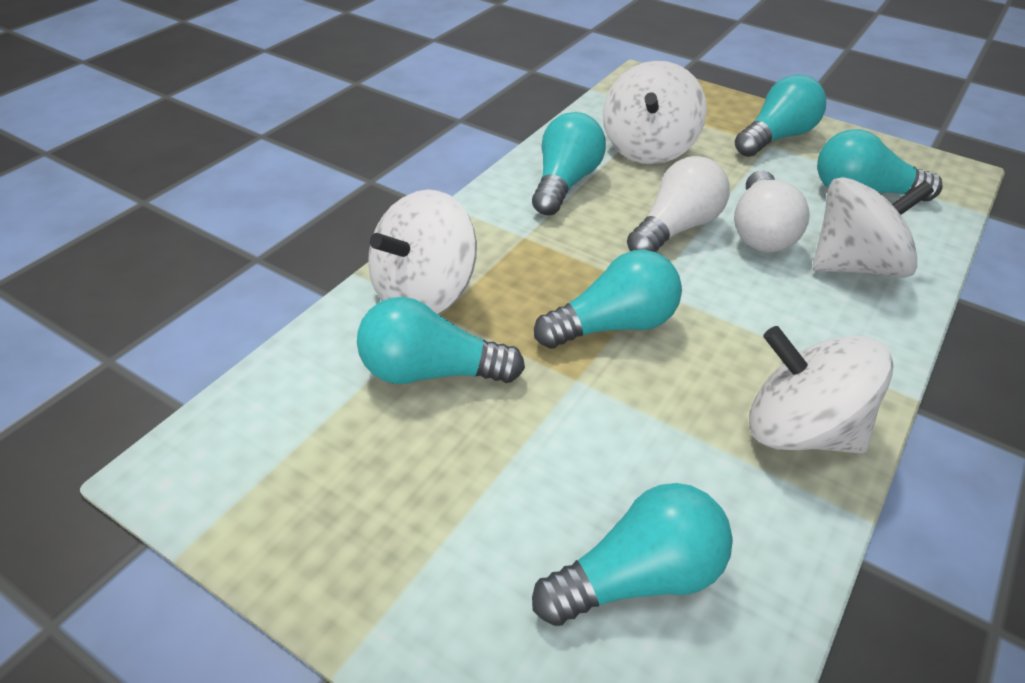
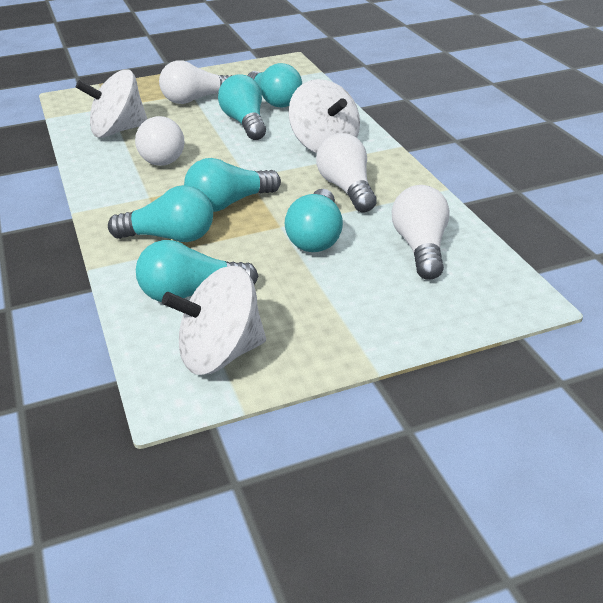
white light bulb: [627,156,730,252] [734,170,810,252] = 2 -> [135,116,184,166] [159,61,233,104] [316,133,377,212] [392,185,450,280] = 4
white spinning top: [368,189,477,314] [603,61,707,164] [749,326,894,454] [813,177,934,278] = 4 -> [76,69,147,138] [162,266,266,375] [289,79,360,153] = 3

